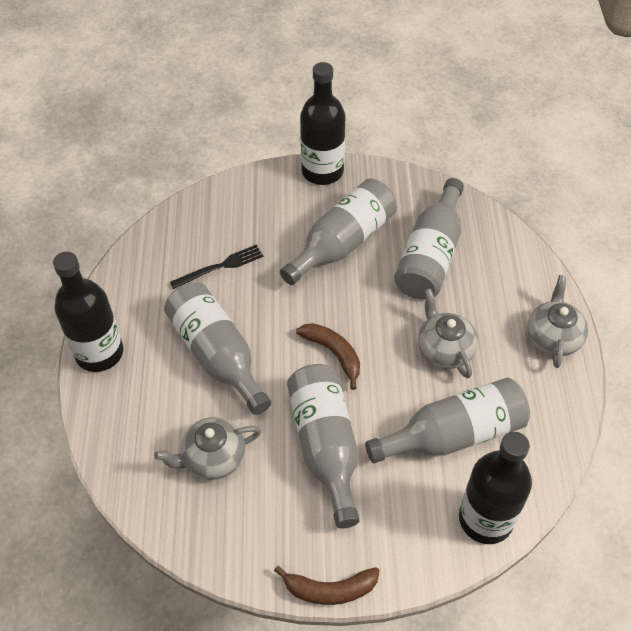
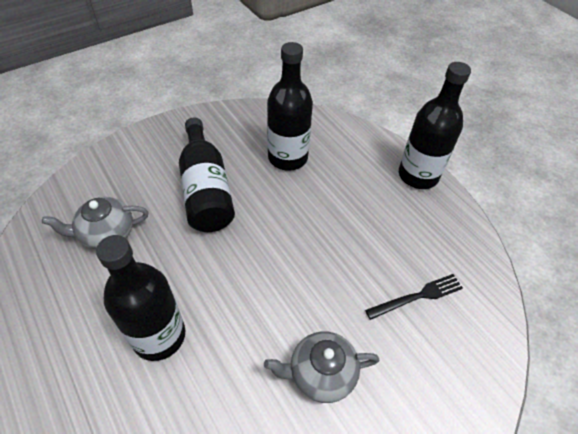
black bottle: [53,252,124,372] [300,62,345,185] [459,432,532,544] = 3 -> [96,235,185,361] [179,117,235,232] [267,42,313,171] [399,62,471,189] = 4
brown banana: [274,566,380,605] [296,323,360,390] = 2 -> none = 0
grey bottle: [164,282,271,415] [280,179,397,285] [287,364,360,528] [365,377,530,463] [394,178,464,300] = 5 -> none = 0
grey teapot: [154,417,261,480] [418,288,478,378] [527,275,588,368] = 3 -> [42,197,148,249] [264,331,379,403] = 2

